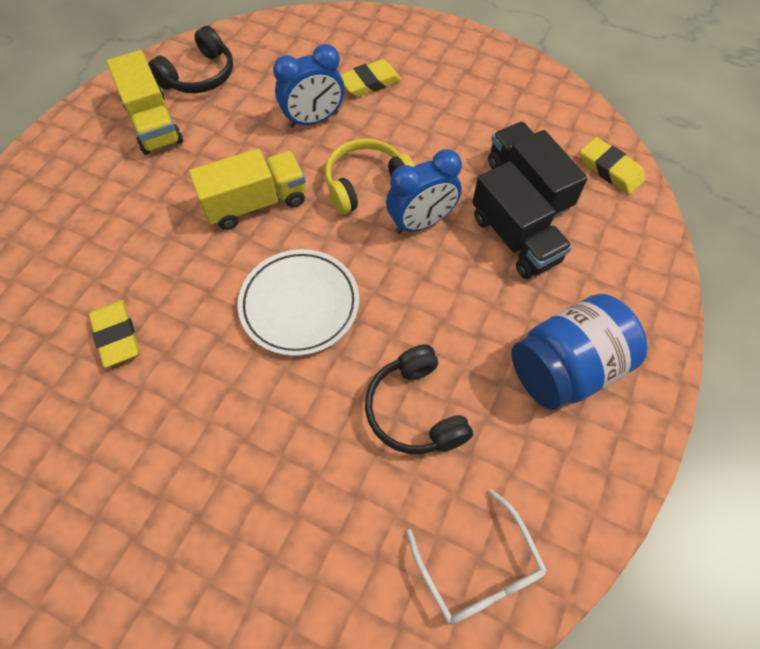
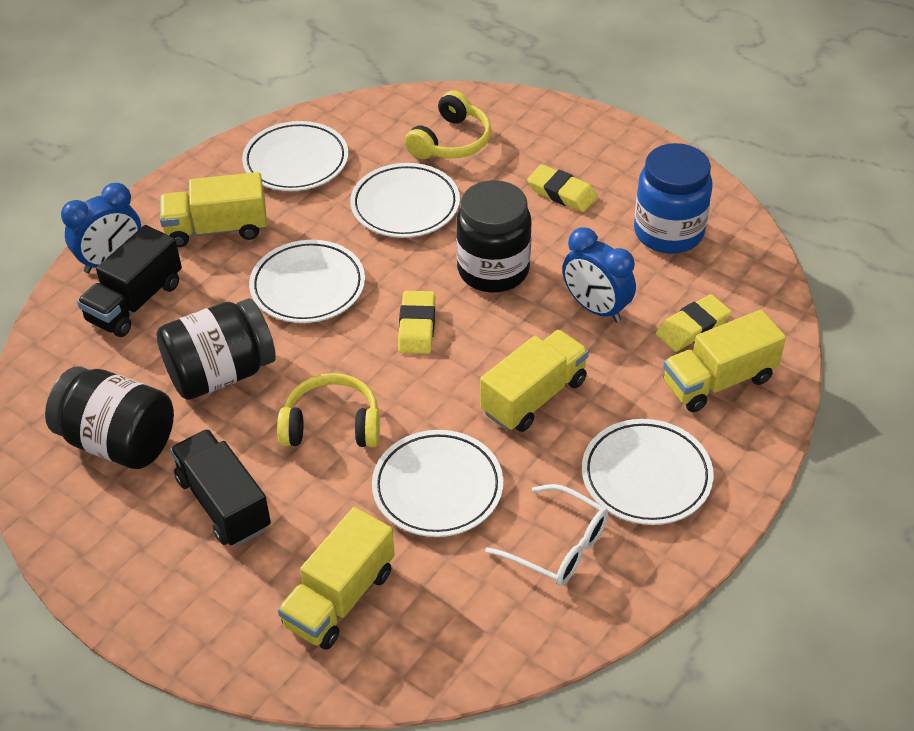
black headphones: [148,26,233,93] [365,344,473,454] = 2 -> none = 0
black jar: none = 0 -> [45,366,174,469] [156,298,276,400] [456,180,532,292] = 3
white plate: [238,249,359,356] = 1 -> [242,121,348,191] [249,240,365,323] [350,163,460,238] [372,430,503,537] [582,419,714,525] = 5
yellow headphones: [325,138,415,214] = 1 -> [277,373,380,447] [405,90,491,159] = 2
yellow truck: [107,50,183,155] [189,148,306,230] = 2 -> [160,172,267,247] [278,507,395,650] [480,330,589,432] [663,310,786,412] = 4

